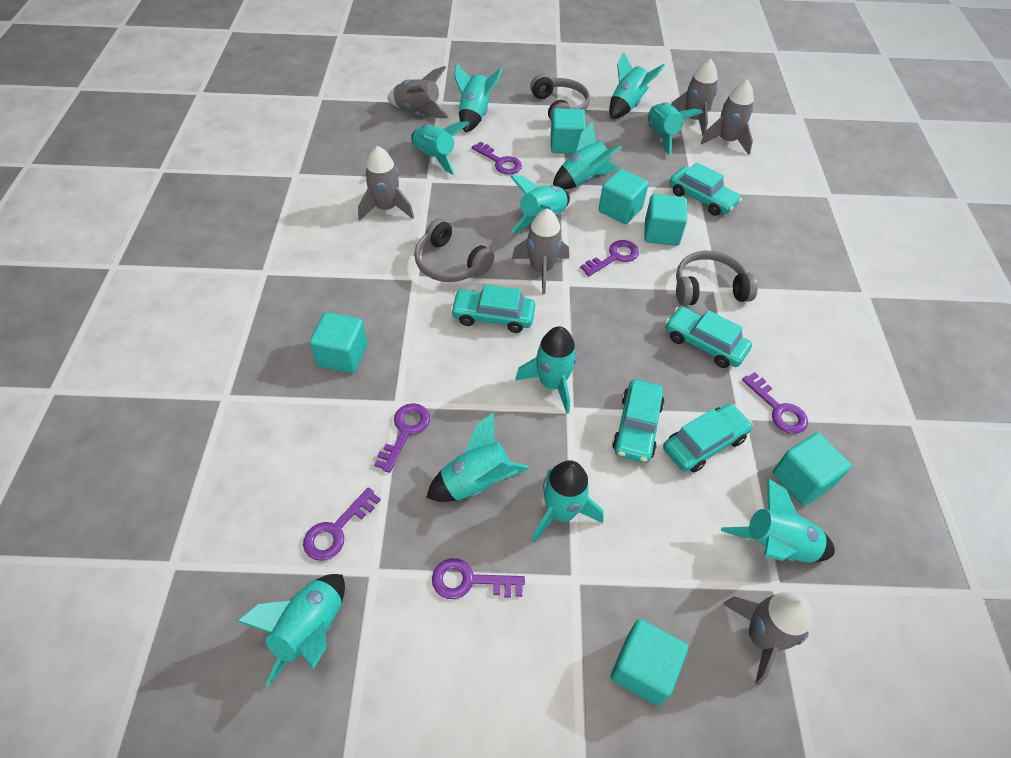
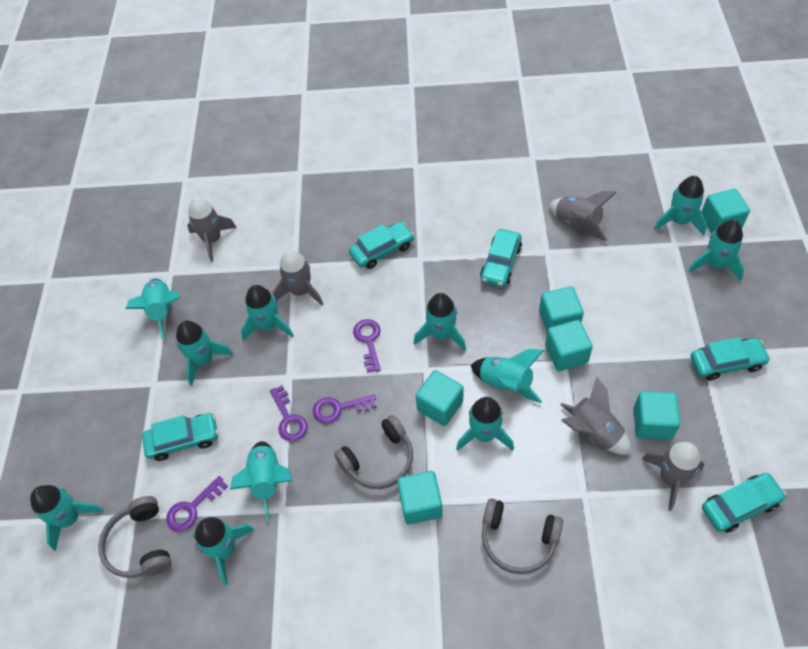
grey rocket: [358,146,414,221] [387,66,449,118] [512,208,569,294] [671,59,718,136] [700,80,754,155] [723,592,813,685] = 6 -> [187,197,237,262] [273,249,323,305] [549,191,616,242] [560,378,631,455] [642,442,704,511] = 5
purple key: [303,487,381,561] [374,403,430,473] [432,558,525,599] [472,142,522,174] [580,240,639,276] [742,372,808,434] = 6 -> [166,476,228,532] [270,385,308,441] [313,394,376,424] [353,319,381,373] = 4

